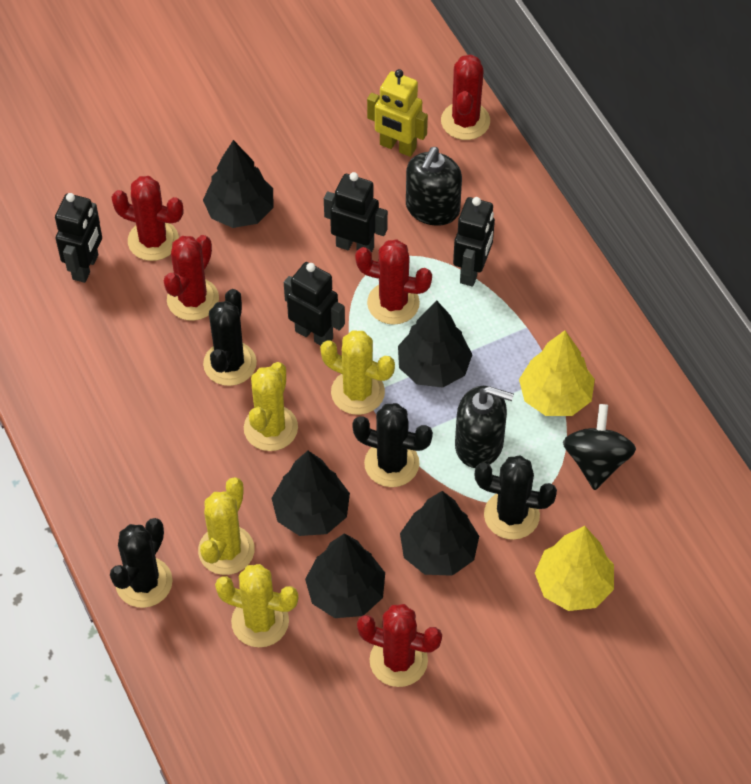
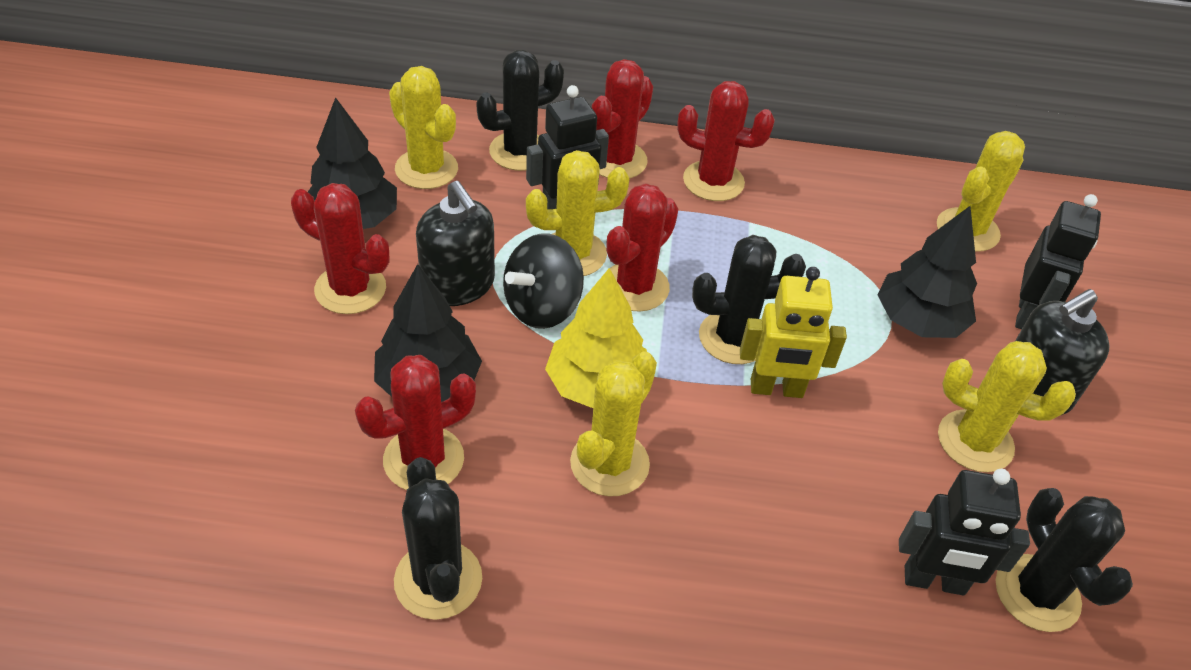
black robot: [55,193,102,283] [284,262,345,346] [324,172,388,253] [453,197,495,287] = 4 -> [526,85,609,209] [899,469,1030,595] [1015,194,1101,329] = 3
black tree: [203,140,274,228] [272,451,350,536] [305,533,385,618] [398,301,473,388] [400,491,479,576] = 5 -> [308,97,397,229] [374,264,482,402] [877,206,977,338] = 3
yellow cactus: [198,477,255,575] [215,564,298,647] [244,362,298,451] [320,330,395,415] = 4 -> [389,66,458,189] [526,150,629,276] [570,351,657,496] [937,131,1025,252] [938,341,1076,472] = 5
yellow tree: [519,330,595,416] [535,526,614,611] = 2 -> [545,268,647,408] = 1

